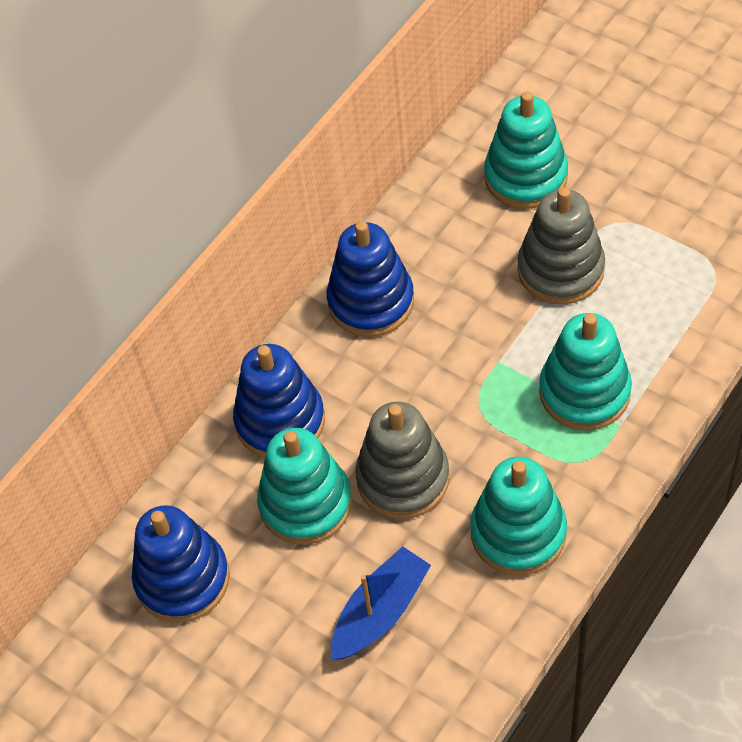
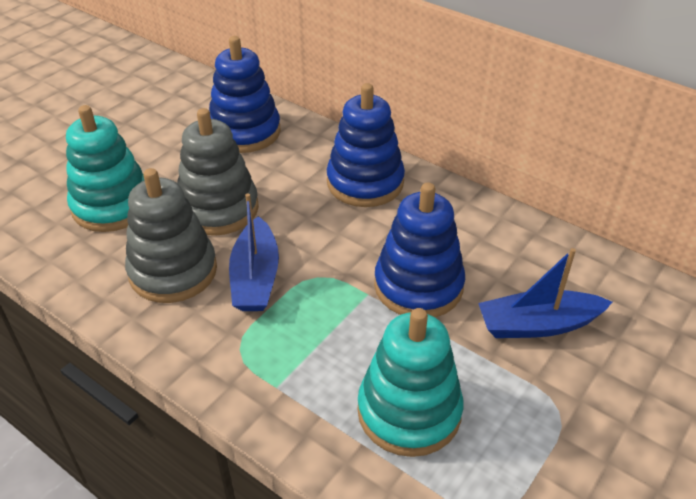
blue boat: [331,546,431,660] = 1 -> [229,193,279,311] [478,248,612,338] = 2
turquoise stacking toy: [257,428,352,545] [470,457,567,575] [484,92,568,209] [539,313,632,431] = 4 -> [66,105,144,232] [357,308,463,457] = 2

